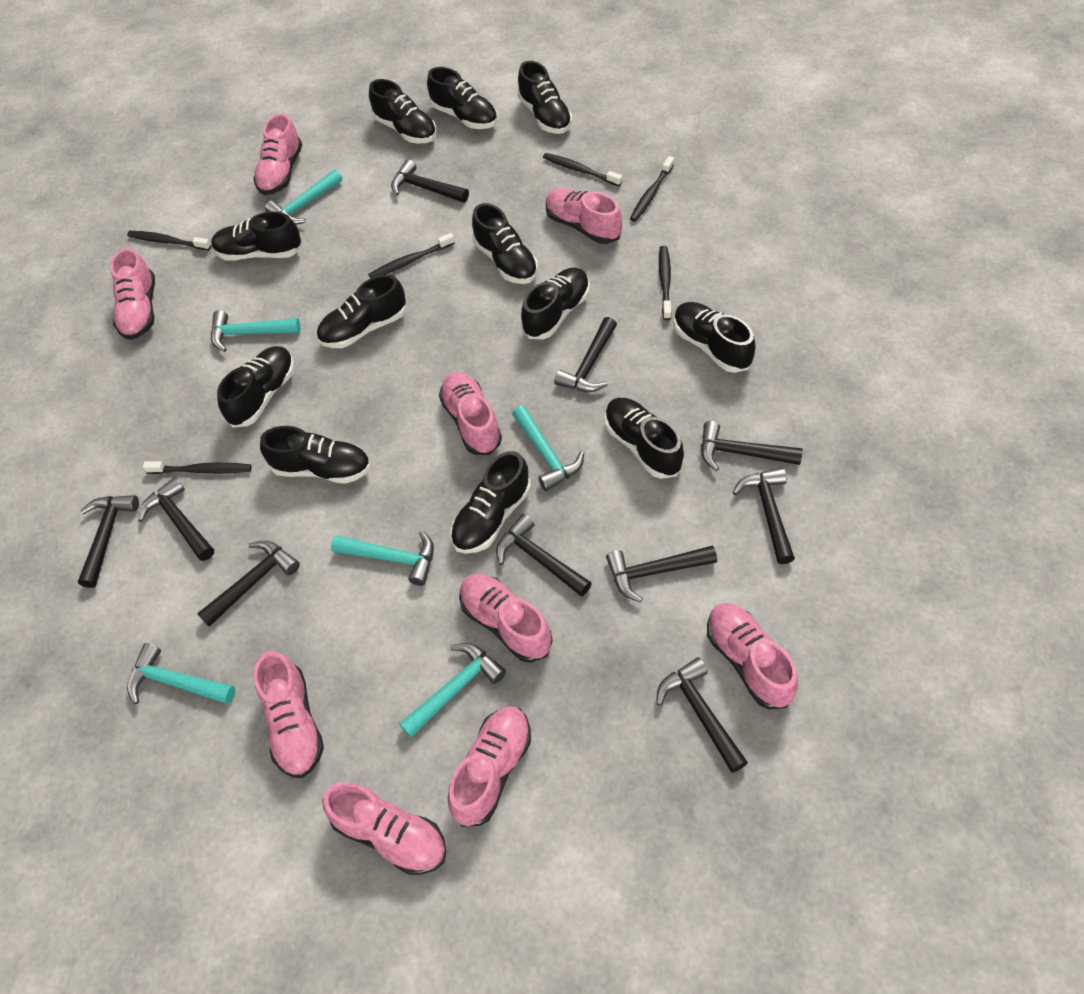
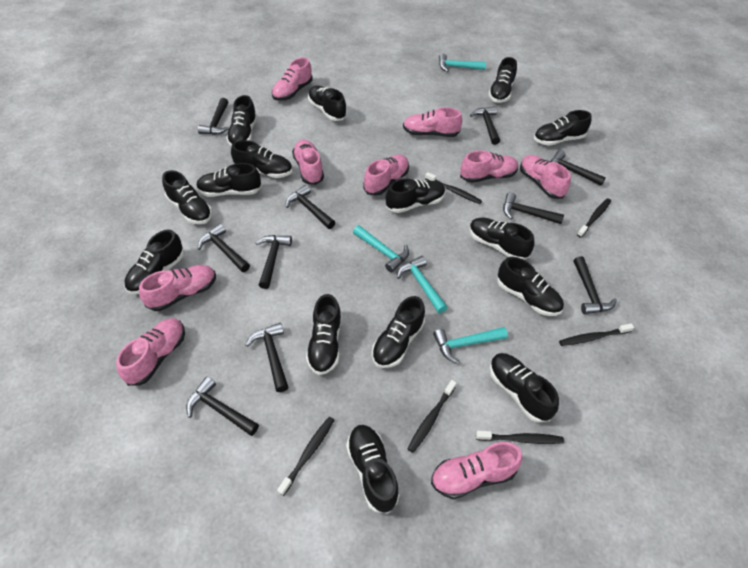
black shoe: [211,212,302,261] [217,346,295,428] [260,426,371,484] [317,275,406,348] [369,79,437,144] [427,67,497,129] [450,451,531,554] [472,203,538,284] [518,61,572,134] [521,267,590,339] [604,398,684,479] [673,302,756,373] = 12 -> [124,229,185,294] [162,170,212,224] [196,163,262,197] [226,95,257,147] [231,140,292,178] [306,294,342,375] [308,85,347,121] [346,425,400,513] [372,296,425,368] [386,179,445,213] [469,217,534,260] [488,57,517,103] [489,353,559,422] [497,257,564,316] [534,110,592,146] = 15
turquoise hammer: [127,643,236,704] [211,310,300,352] [265,169,342,225] [331,531,434,586] [399,643,506,737] [512,406,584,491] = 6 -> [353,225,409,273] [397,256,448,313] [433,327,508,364] [439,54,486,72] = 4

